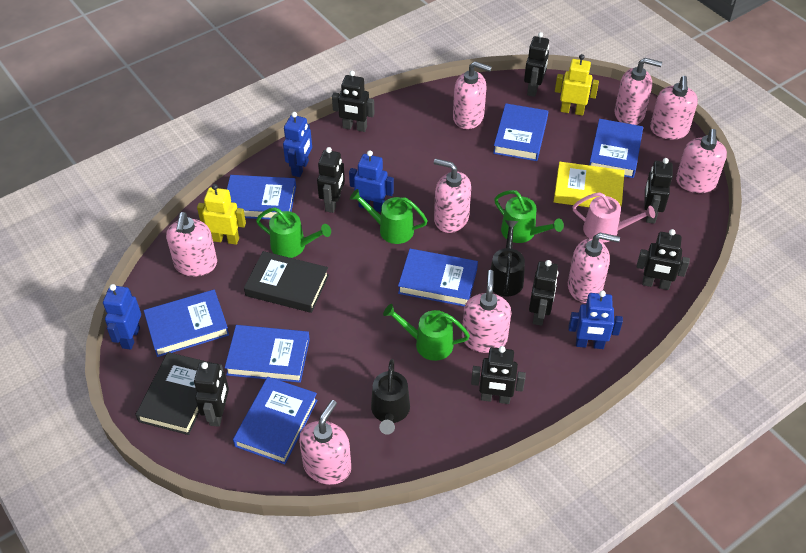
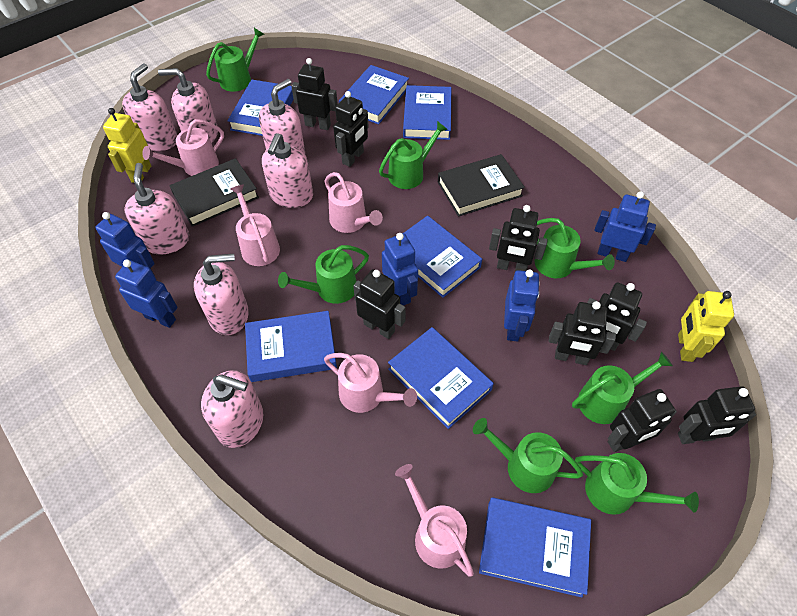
black watering can: [371,359,410,435] [490,220,525,296] = 2 -> none = 0
blue robot: [103,284,141,350] [283,112,312,177] [349,151,394,212] [569,290,623,349] = 4 -> [95,212,155,276] [115,260,178,328] [382,233,418,306] [504,270,540,342] [594,191,656,262] = 5
green watering can: [256,207,331,258] [350,189,428,244] [383,304,470,361] [494,190,564,243] = 4 -> [206,28,264,92] [278,245,369,304] [379,121,448,189] [473,418,583,493] [535,218,615,278] [572,352,673,424] [575,453,699,515] = 7
pink soap dispenser: [166,212,217,277] [299,400,351,485] [434,158,471,233] [453,61,492,129] [462,270,511,353] [568,233,620,303] [614,58,662,125] [650,76,698,140] [676,129,727,193] = 9 -> [122,63,177,151] [124,163,189,255] [158,68,218,143] [194,254,249,335] [201,370,263,448] [259,79,305,154] [262,133,313,208] = 7
pink watering can: [573,192,655,243] = 1 -> [142,119,224,176] [230,184,280,266] [324,172,383,233] [324,353,417,413] [395,464,474,576] = 5
yellow book: [554,162,625,207] = 1 -> none = 0

